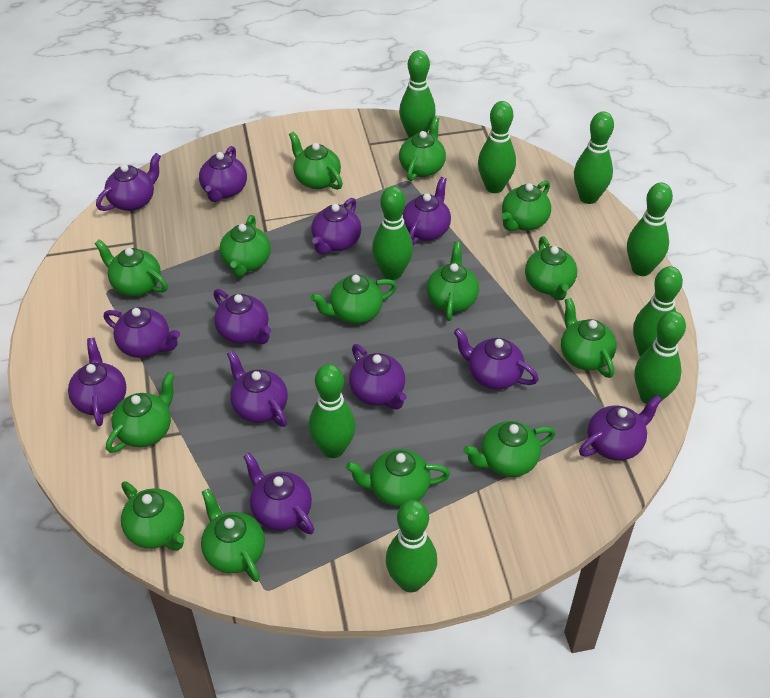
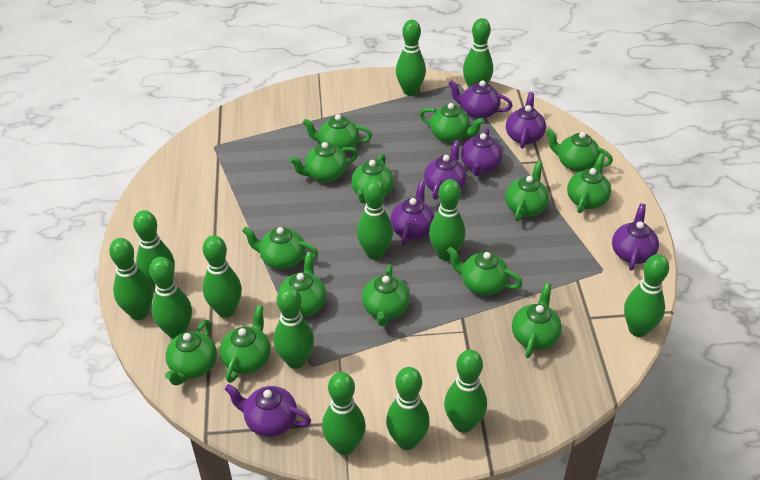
green bowling pin: [308,364,356,458] [372,186,413,280] [386,500,437,592] [399,50,436,138] [478,101,516,193] [574,111,614,204] [627,183,673,276] [633,266,683,357] [635,311,686,404] = 9 -> [109,238,153,320] [133,210,175,291] [149,257,192,339] [203,235,242,318] [274,286,314,369] [322,372,366,455] [357,178,393,260] [386,367,430,450] [396,20,426,96] [429,179,465,261] [444,350,487,433] [463,18,493,88] [624,254,669,337] = 13
purple teapot: [68,338,126,426] [96,153,161,211] [103,307,180,358] [199,146,247,202] [213,289,271,344] [227,351,288,427] [243,452,314,534] [311,198,361,254] [349,344,406,410] [402,177,451,245] [454,328,539,390] [579,395,662,461] = 12 -> [224,384,311,437] [390,181,434,246] [424,140,466,200] [448,80,513,119] [461,128,502,176] [506,92,546,149] [612,203,659,271] = 7

